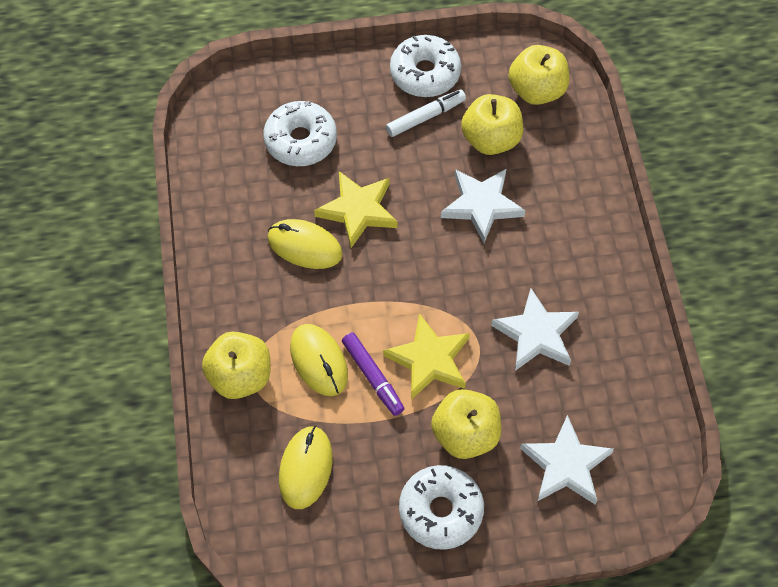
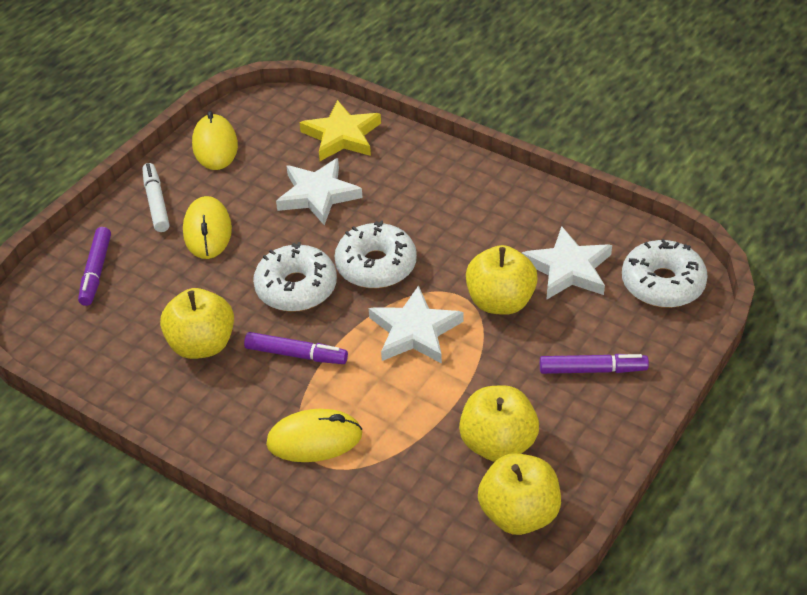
purple marker: [342,332,405,416] = 1 -> [78,227,111,306] [244,332,348,364] [540,354,649,374] = 3
yellow star: [314,171,398,248] [383,313,470,399] = 2 -> [299,100,381,161] = 1

